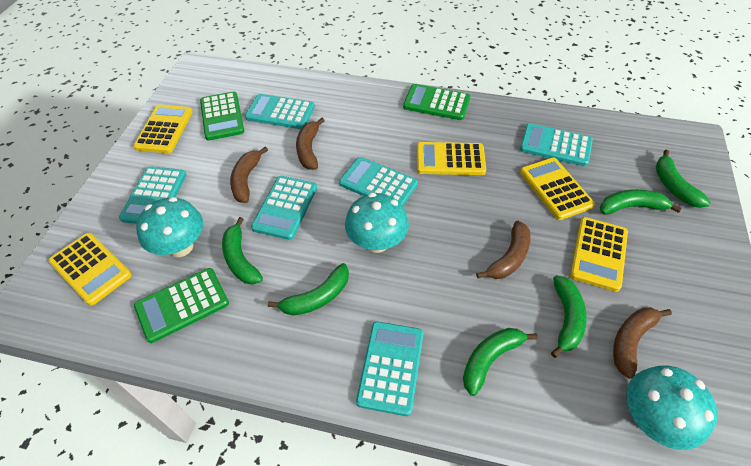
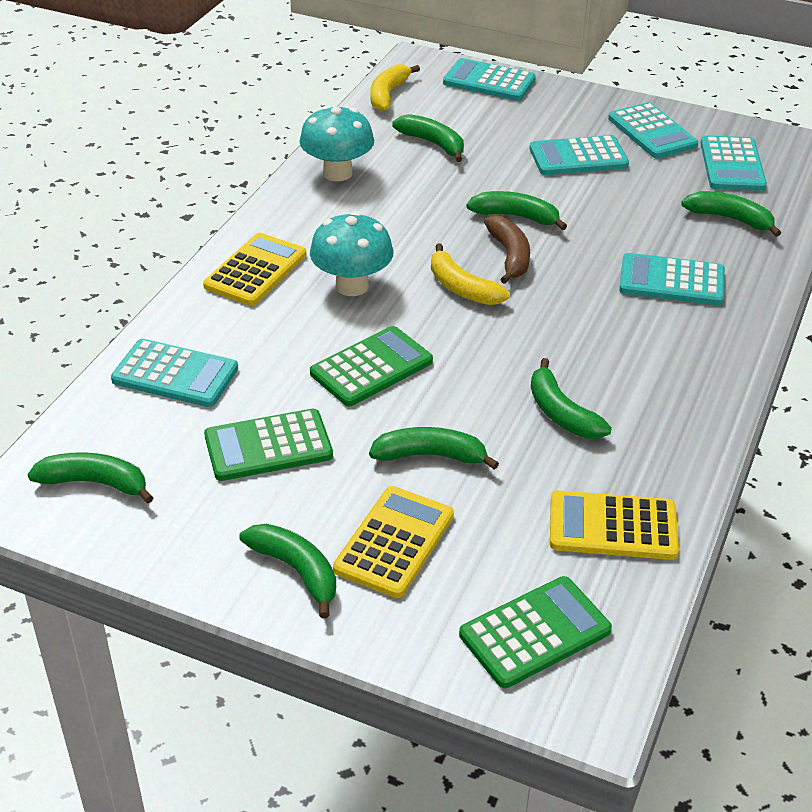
brown banana: [230,146,268,203] [296,118,325,170] [476,221,531,279] [613,307,672,379] = 4 -> [484,215,530,284] = 1
green banana: [222,217,263,285] [268,263,349,316] [463,328,538,396] [551,275,587,358] [600,189,682,215] [656,150,711,208] = 6 -> [27,452,154,503] [239,524,336,618] [369,427,499,470] [392,114,464,162] [466,191,567,230] [531,358,612,439] [681,191,781,237] = 7
turquoise mushroom: [136,197,203,257] [345,193,409,253] [626,366,717,450] = 3 -> [299,105,374,181] [310,211,394,296] = 2
yellow banana: none = 0 -> [370,64,420,111] [431,243,510,305] = 2
yellow calculator: [49,233,132,306] [133,105,193,153] [417,142,486,175] [520,158,595,220] [570,217,628,292] = 5 -> [203,233,306,306] [333,486,454,598] [550,490,679,560] = 3

